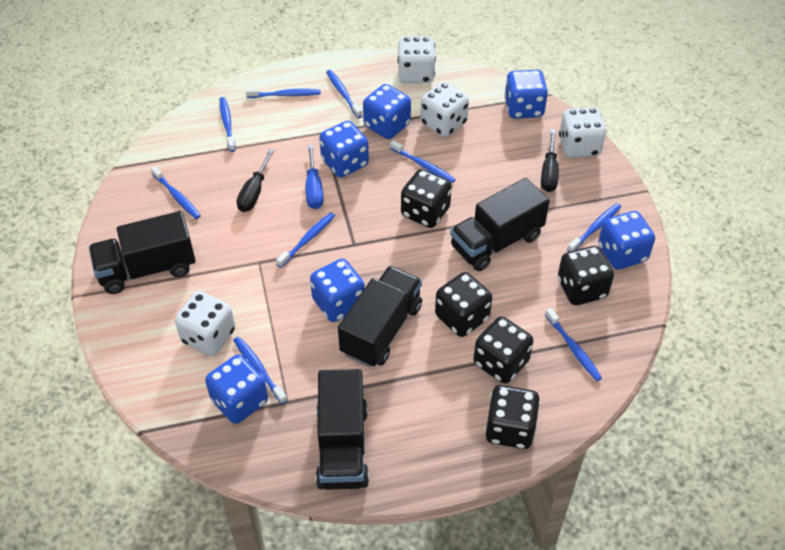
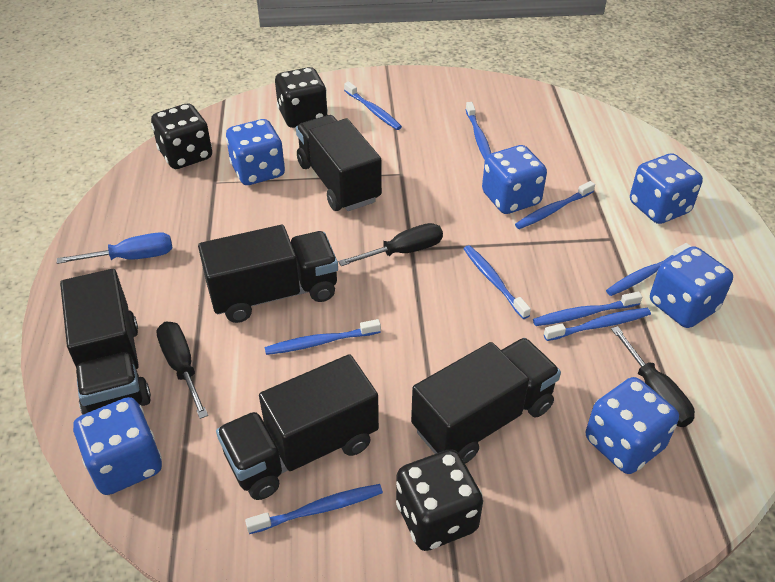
black dice: [401,169,452,228] [435,272,492,337] [473,317,533,384] [485,385,540,449] [558,246,614,305] = 5 -> [151,104,212,169] [275,67,328,128] [396,449,483,551] = 3
black screwdriver: [236,149,274,212] [541,129,559,192] = 2 -> [156,322,208,419] [338,223,443,266] [611,326,695,427] = 3
black truck: [89,211,196,294] [316,369,369,490] [338,266,422,367] [450,178,550,271] = 4 -> [60,269,151,415] [198,225,338,323] [216,354,379,500] [296,115,382,211] [411,338,561,463] = 5
white dice: [175,291,235,356] [397,37,436,83] [420,82,469,137] [559,107,606,158] = 4 -> none = 0

